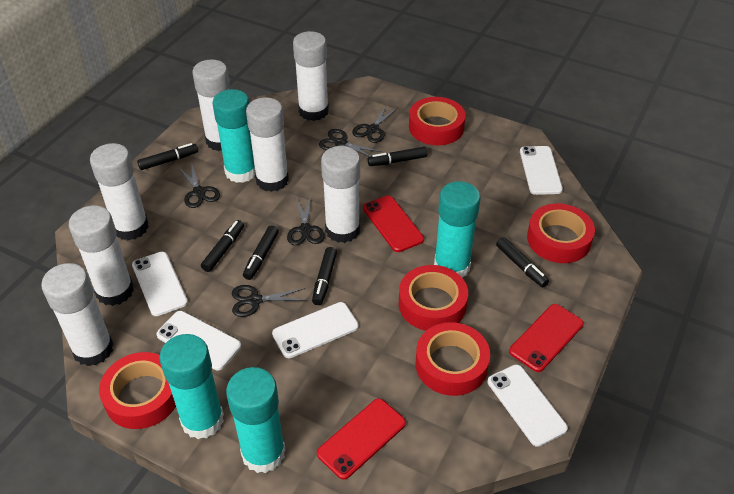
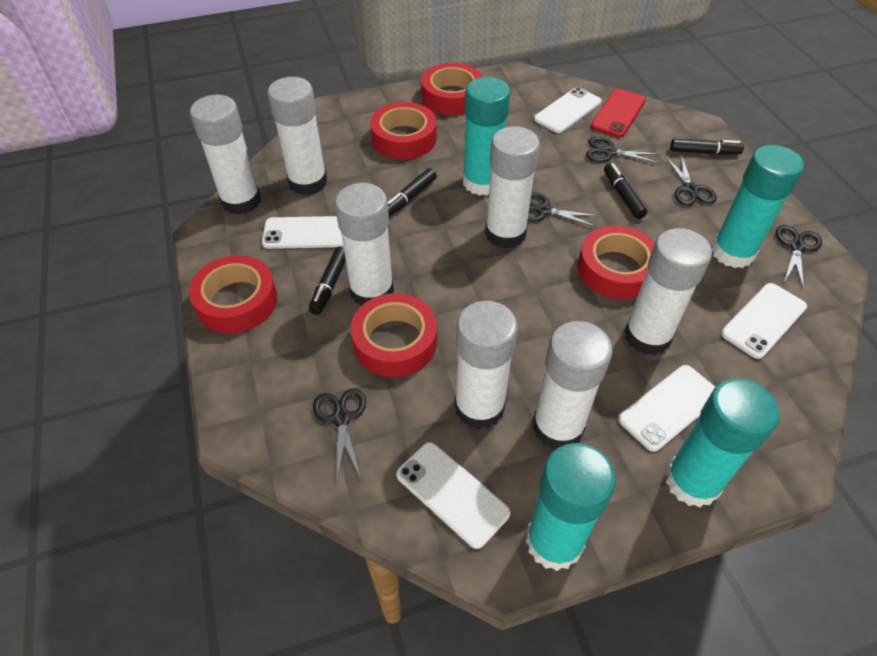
black marker: [137,143,198,170] [201,220,244,272] [243,225,279,280] [312,247,337,305] [368,147,428,166] [496,237,549,287] = 6 -> [309,247,346,315] [388,168,437,217] [604,163,647,219] [670,139,744,155] = 4
red phone: [317,398,406,480] [363,195,424,252] [509,304,584,372] = 3 -> [591,89,646,138] = 1

